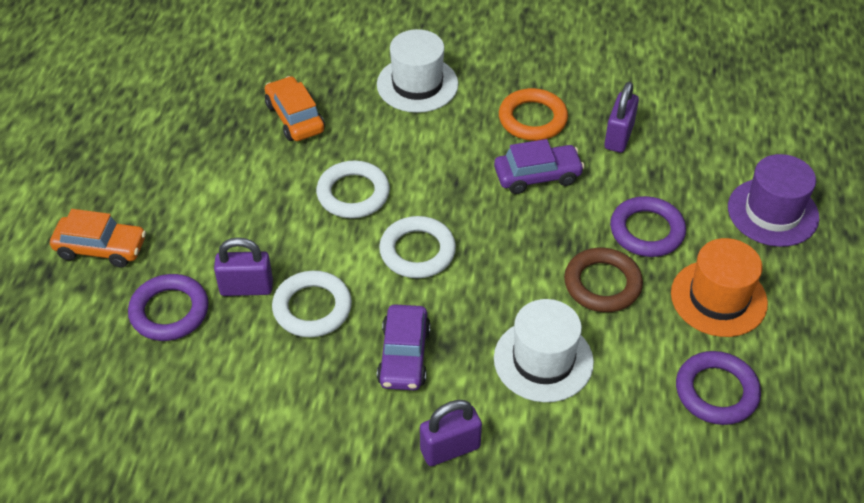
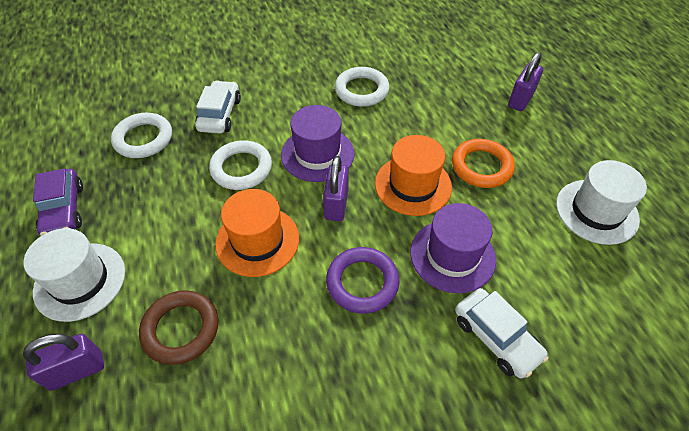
orange car: [50,209,146,267] [265,76,325,141] = 2 -> none = 0
orange hat: [671,238,768,337] = 1 -> [215,189,299,277] [375,135,452,216] = 2
purple car: [377,305,431,390] [494,139,585,194] = 2 -> [33,169,83,236] = 1
purple hat: [728,154,819,247] = 1 -> [281,105,355,182] [410,203,496,293] = 2
purple ring: [128,274,209,341] [610,196,686,257] [676,351,761,425] = 3 -> [326,247,400,314] = 1
white car: none = 0 -> [195,80,241,134] [455,288,549,379] = 2

